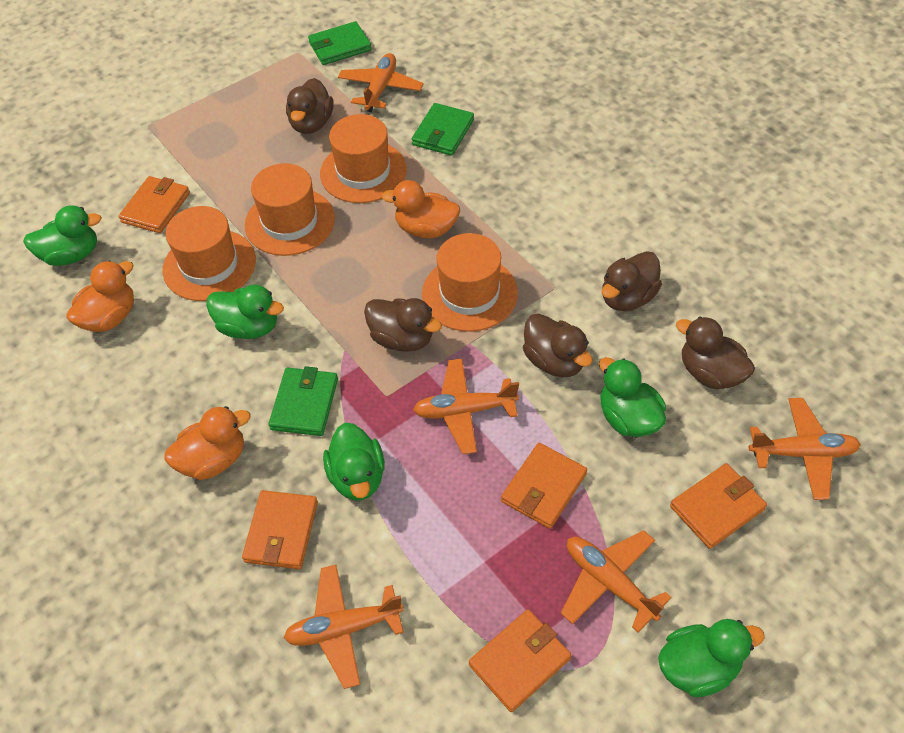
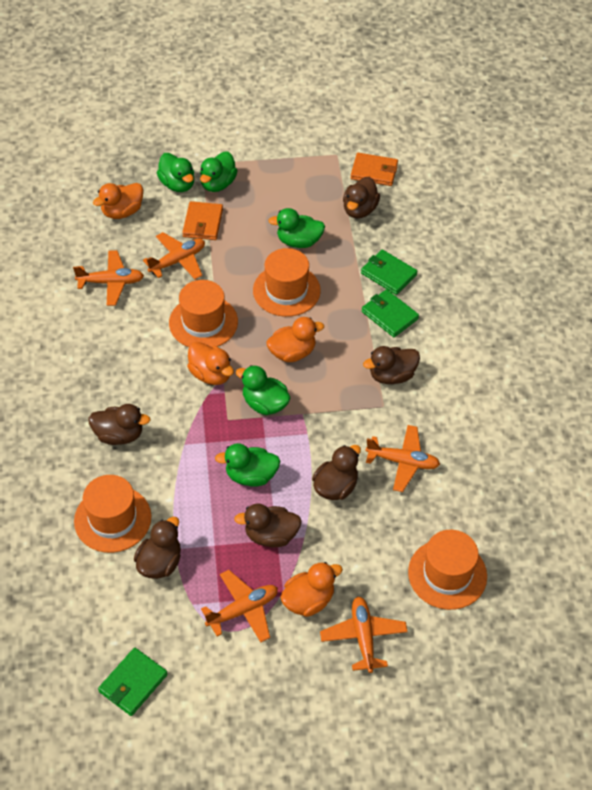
brown duck: [286,78,334,134] [364,298,442,352] [523,313,593,377] [602,251,662,311] [676,317,755,390] = 5 -> [88,404,150,445] [134,517,181,579] [234,503,302,547] [312,445,361,500] [343,177,380,218] [363,346,420,384] = 6
orange duck: [66,261,134,332] [165,406,251,480] [381,180,460,239] = 3 -> [93,183,143,219] [187,342,234,385] [266,317,324,362] [280,562,343,617] = 4
orange wallet: [118,176,190,233] [242,490,318,569] [469,609,571,712] [501,443,587,529] [670,463,767,549] = 5 -> [182,201,223,240] [350,153,398,186] = 2

